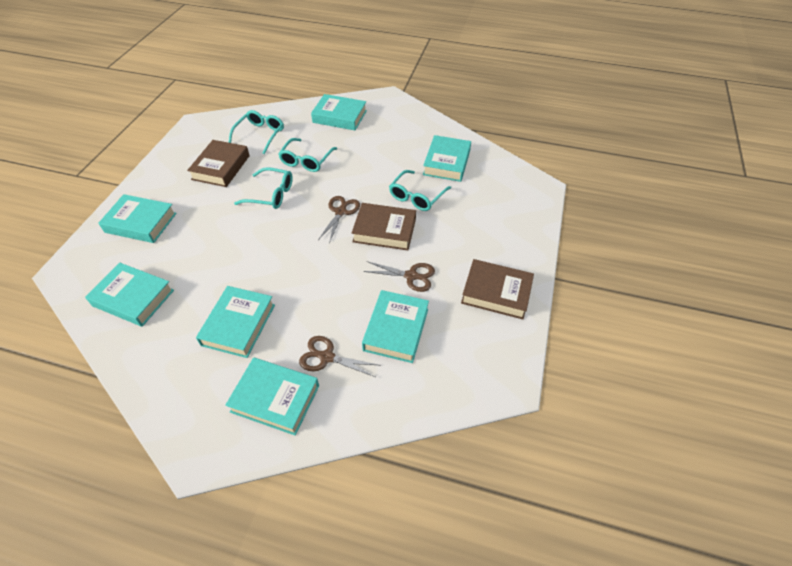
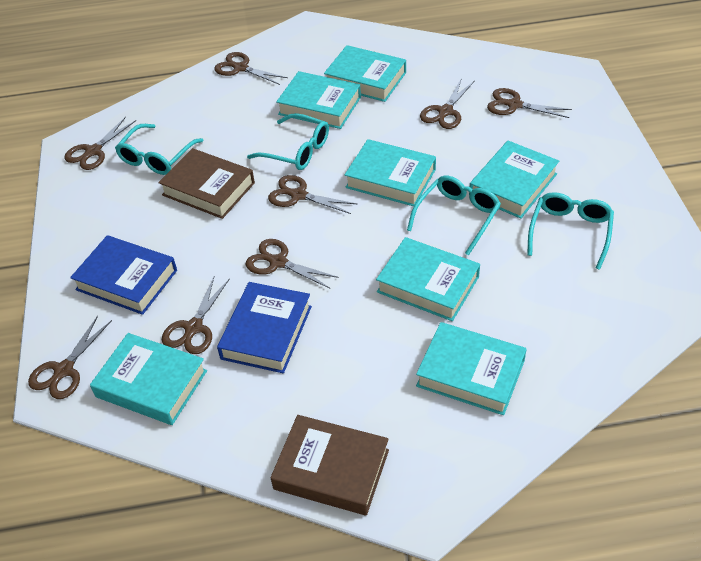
blue book: none = 0 -> [70,235,177,315] [217,282,312,373] = 2
brown book: [187,140,250,187] [352,203,416,250] [461,259,534,319] = 3 -> [158,148,255,219] [271,415,389,515] = 2
brown scissors: [299,336,379,377] [318,196,360,243] [363,261,435,292] = 3 -> [28,315,112,399] [64,117,136,170] [162,277,230,354] [214,52,288,85] [245,239,339,288] [268,175,357,214] [420,78,474,129] [487,88,572,118] = 8

